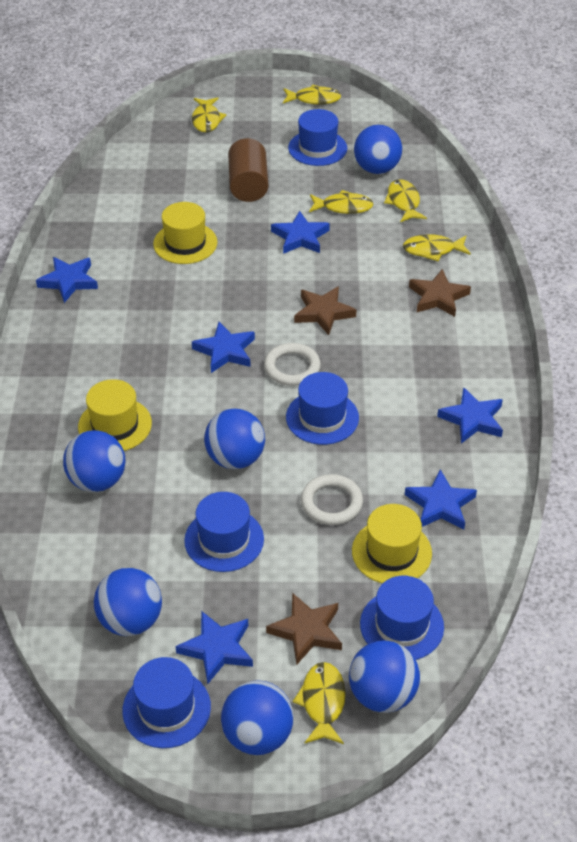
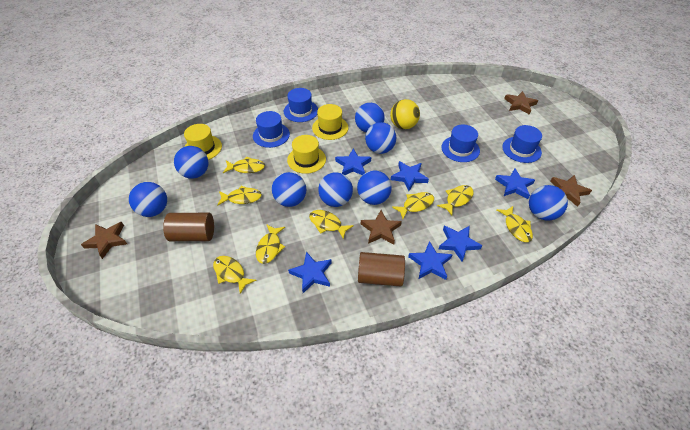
blue ball: [63,430,125,492] [94,568,162,636] [204,409,265,469] [221,680,294,755] [349,640,420,713] [354,124,402,174] = 6 -> [129,182,167,217] [174,146,208,179] [272,172,306,207] [318,172,353,207] [355,103,385,132] [357,170,392,205] [365,122,396,154] [529,185,568,221] = 8
blue hat: [122,657,211,748] [184,492,264,572] [286,372,359,445] [288,109,347,166] [360,576,444,660] = 5 -> [253,111,290,148] [284,88,318,122] [441,125,480,162] [502,125,542,163] = 4
brown cylinder: [228,138,268,202] = 1 -> [163,213,214,241] [358,252,405,287] = 2
brown star: [266,593,342,665] [294,286,356,335] [409,269,471,317] = 3 -> [81,222,127,259] [361,210,402,244] [504,91,538,115] [551,175,592,207] = 4
white ring: [264,343,321,386] [301,474,363,525] = 2 -> none = 0
yellow ball: none = 0 -> [390,99,420,129] = 1
yellow fish: [192,97,226,132] [283,85,341,105] [293,662,346,744] [309,190,373,214] [384,179,427,222] [403,234,471,262] = 6 -> [213,256,257,294] [217,186,262,206] [223,156,265,173] [256,224,285,264] [309,210,354,239] [392,192,434,219] [437,185,474,216] [497,206,533,242] = 8

